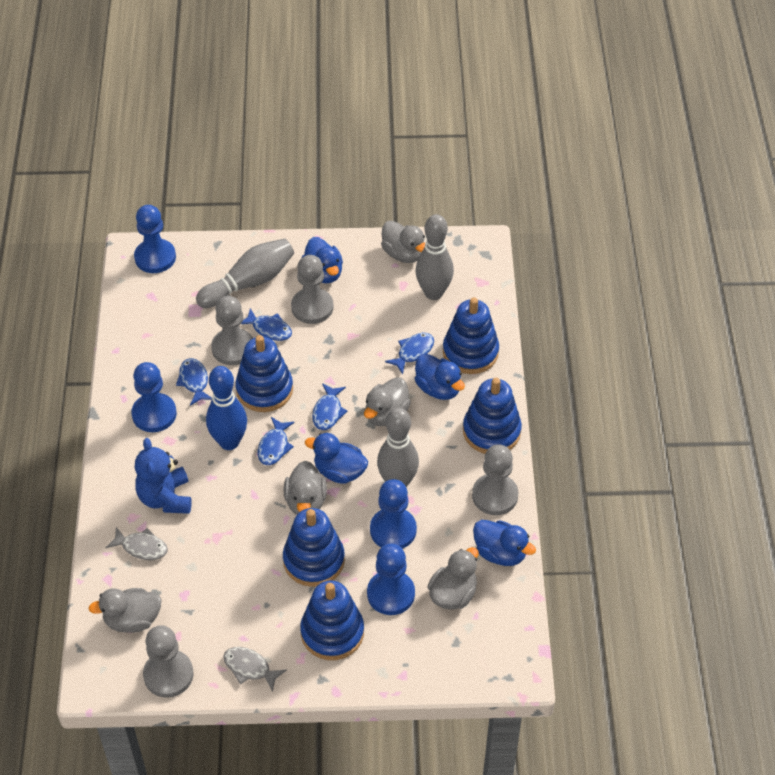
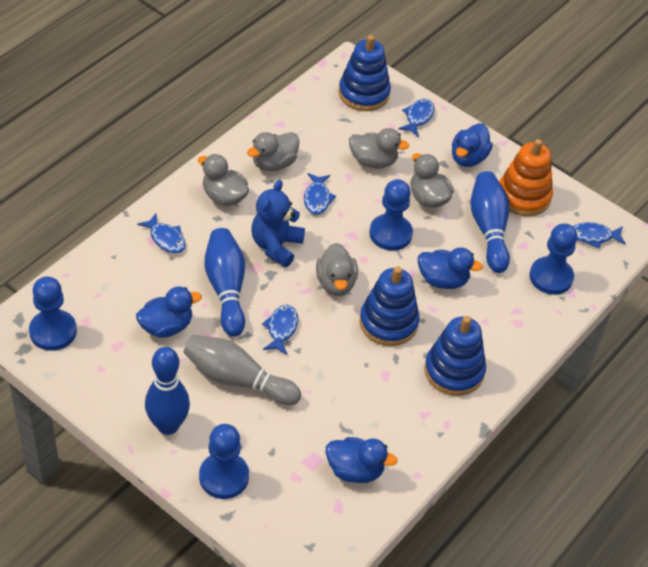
blue bowling pin: [206,366,247,450] = 1 -> [145,347,190,435] [204,228,245,337] [471,171,510,273] = 3
blue stacking toy: [235,335,293,412] [283,508,345,587] [300,580,364,660] [443,297,499,374] [463,378,522,454] = 5 -> [339,35,391,111] [360,266,420,346] [424,316,486,396] = 3
grey bowling pin: [196,238,294,308] [377,408,419,487] [416,214,454,300] = 3 -> [184,335,301,406] = 1
grey fish: [105,527,168,560] [223,647,287,692] = 2 -> none = 0
grey pawn: [143,625,193,698] [211,296,253,365] [291,255,334,324] [472,444,518,515] = 4 -> none = 0
orange stacking toy: none = 0 -> [500,139,553,216] = 1

